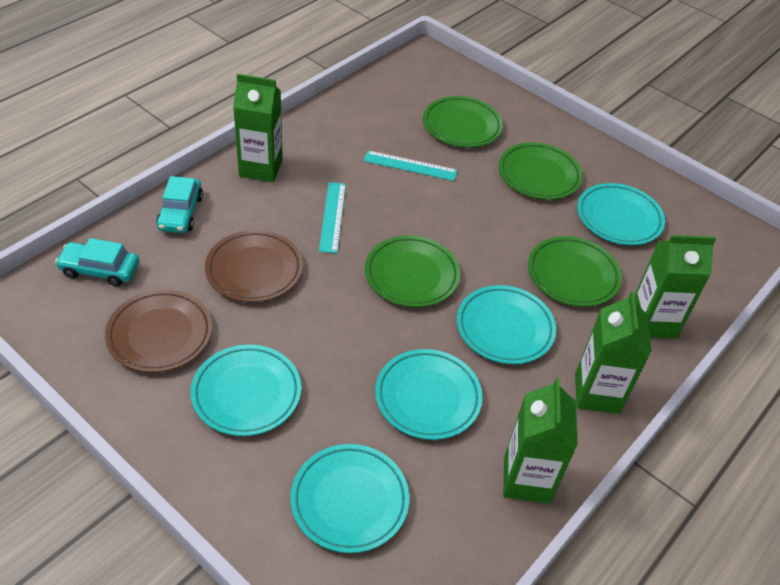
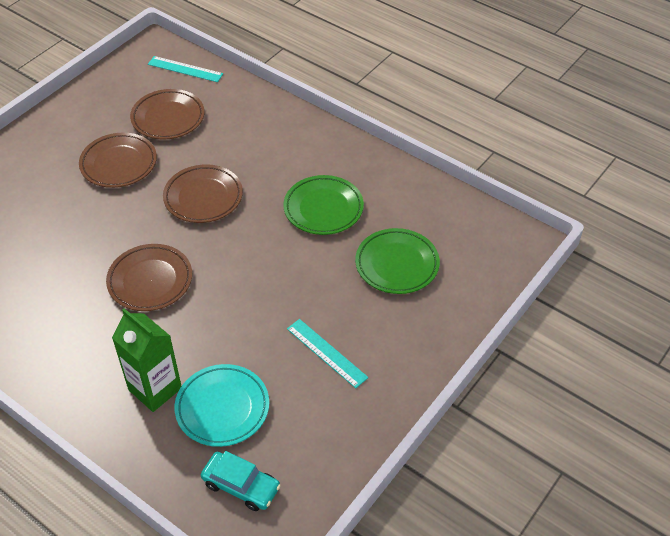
brown plate: [105,290,212,372] [205,230,303,302] = 2 -> [79,132,157,188] [106,244,192,311] [130,89,205,140] [163,164,243,223] = 4
green carton: [233,74,283,182] [503,378,578,504] [575,291,651,414] [635,235,716,339] = 4 -> [112,308,181,412] = 1
green plate: [365,235,460,307] [423,96,503,147] [498,142,583,200] [528,236,622,307] = 4 -> [283,175,364,235] [355,228,440,294] = 2
turquoise car: [55,238,139,287] [156,176,203,233] = 2 -> [201,451,281,511] = 1
turquoise plate: [191,344,301,436] [291,444,409,553] [375,349,483,440] [457,285,556,364] [577,183,665,245] = 5 -> [174,364,269,447] = 1

